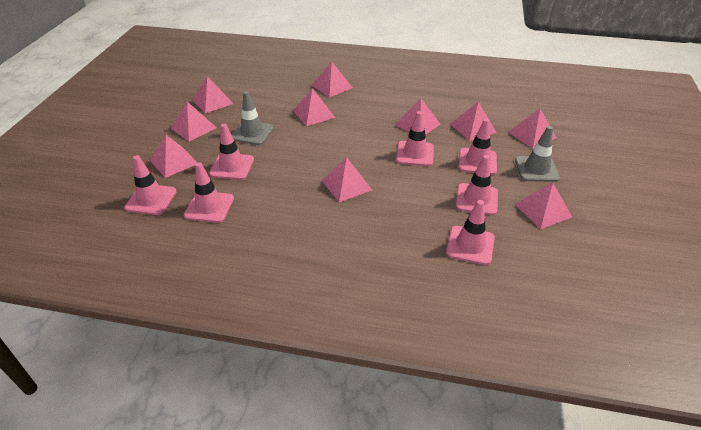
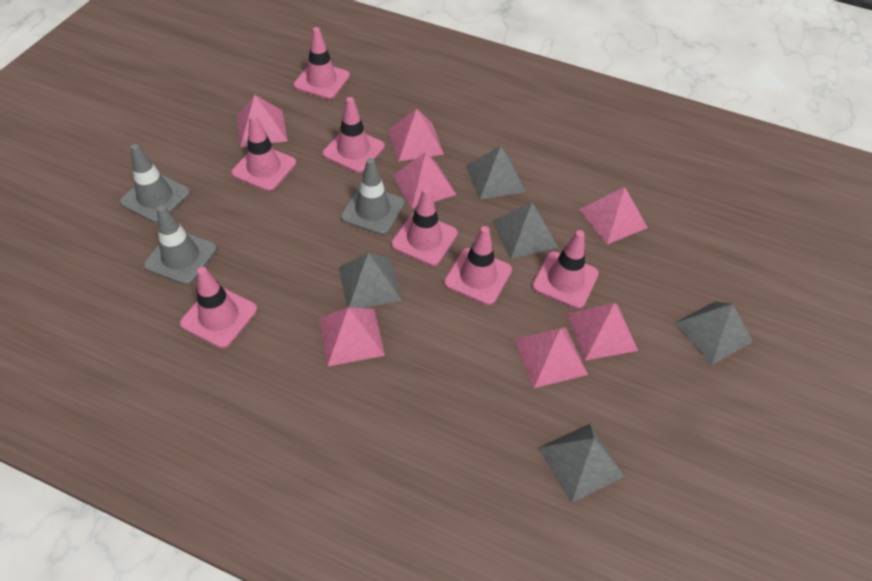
grey pyramid: none = 0 -> [339,253,402,308] [466,146,526,200] [492,202,558,259] [539,424,625,503] [674,302,753,365] = 5
grey traffic cone: [232,91,274,145] [515,126,560,182] = 2 -> [120,144,190,223] [144,205,217,285] [341,158,405,235] = 3
pink pyramid: [150,135,198,178] [171,102,217,141] [192,76,234,114] [293,88,335,126] [312,61,353,98] [322,157,372,202] [395,98,440,135] [451,102,497,141] [508,109,557,149] [515,183,572,229] = 10 -> [237,94,288,148] [319,307,385,367] [389,108,444,162] [393,152,456,208] [514,327,588,388] [567,303,638,361] [579,187,648,244] = 7

